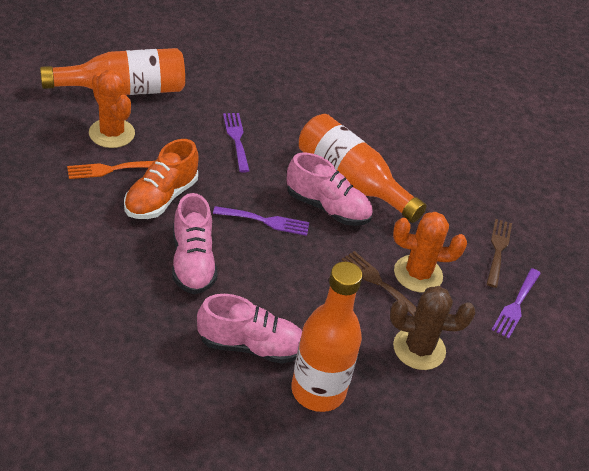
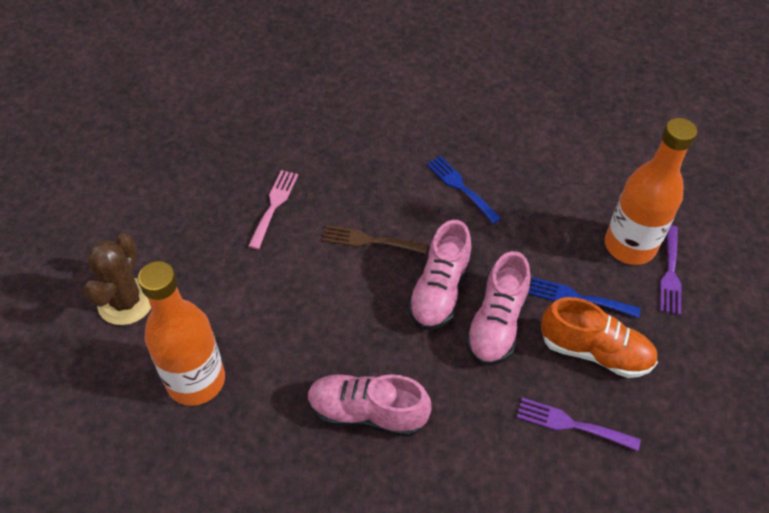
blue fork: none = 0 -> [426,156,501,224] [529,277,641,318] = 2
brown fork: [342,251,417,316] [487,219,512,288] = 2 -> [322,225,428,254] = 1
orange bottle: [40,48,185,95] [291,262,363,412] [299,114,427,223] = 3 -> [138,261,225,406] [605,118,697,265] = 2
orange cactus: [89,70,135,148] [393,212,467,292] = 2 -> none = 0
orange fork: [67,161,154,179] = 1 -> none = 0
pink fork: none = 0 -> [248,170,298,249] = 1
purple fork: [213,206,309,236] [223,113,250,173] [492,268,541,339] = 3 -> [517,398,641,451] [660,225,681,315] = 2

